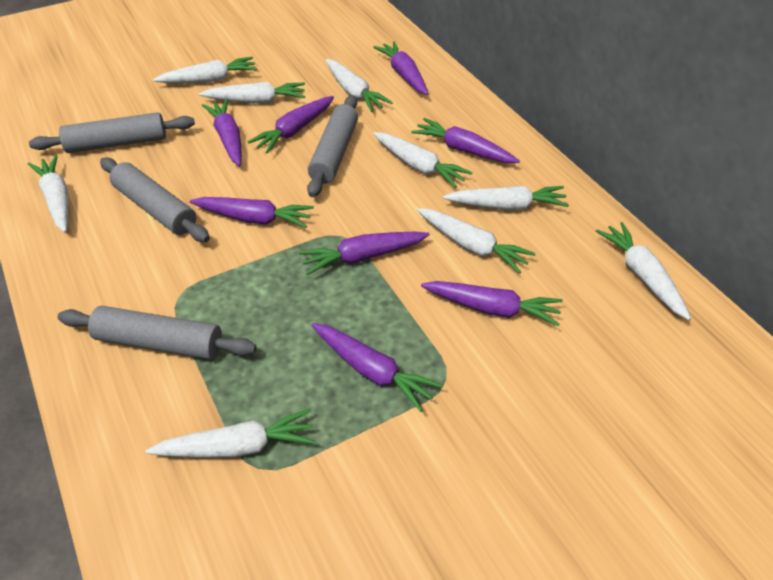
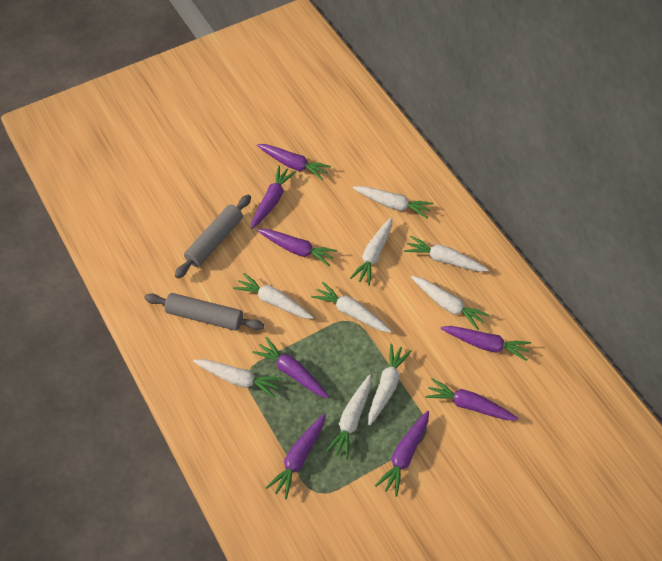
grey rolling pin: [29,112,195,153] [58,306,257,359] [100,157,210,242] [307,95,358,197] = 4 -> [145,293,264,331] [175,195,251,279] = 2

